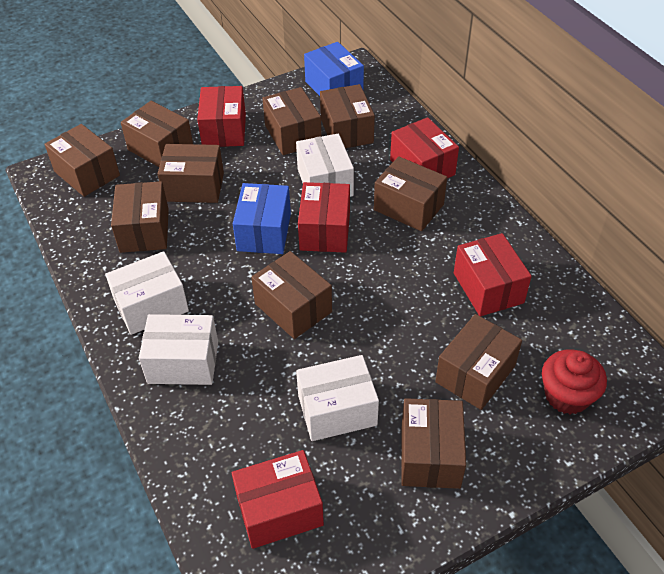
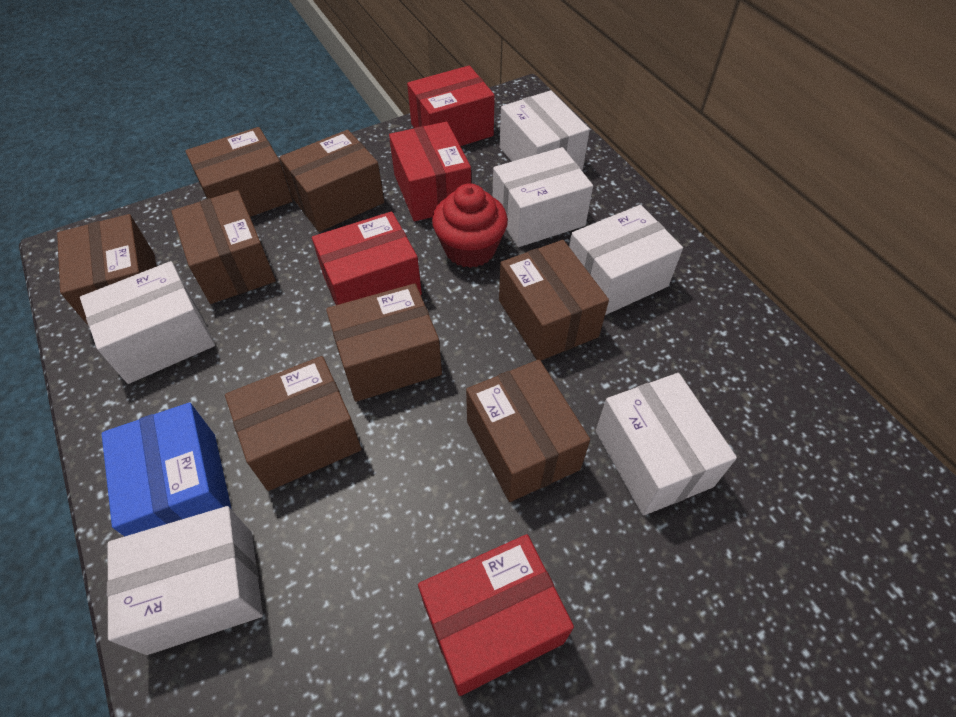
blue box: [233,183,291,254] [304,42,364,96] = 2 -> [102,402,232,536] = 1
brown box: [44,124,120,197] [111,181,169,253] [121,101,193,167] [158,144,224,203] [251,251,332,339] [262,87,321,155] [320,84,375,148] [374,156,447,231] [401,398,466,489] [435,314,522,410] = 10 -> [57,214,156,325] [171,190,276,304] [185,127,292,217] [225,356,361,491] [280,130,384,232] [326,283,442,402] [466,359,590,502] [499,240,609,361] = 8
red box: [197,86,246,147] [232,450,324,549] [298,182,350,253] [390,117,459,178] [454,233,532,316] = 5 -> [312,211,422,305] [389,122,471,221] [407,65,495,146] [418,534,574,696] = 4
white box: [105,251,189,335] [139,314,218,385] [296,133,354,197] [296,355,379,441] = 4 -> [80,261,215,384] [107,506,263,655] [493,147,593,247] [500,90,590,170] [569,205,683,315] [596,373,737,516] = 6

